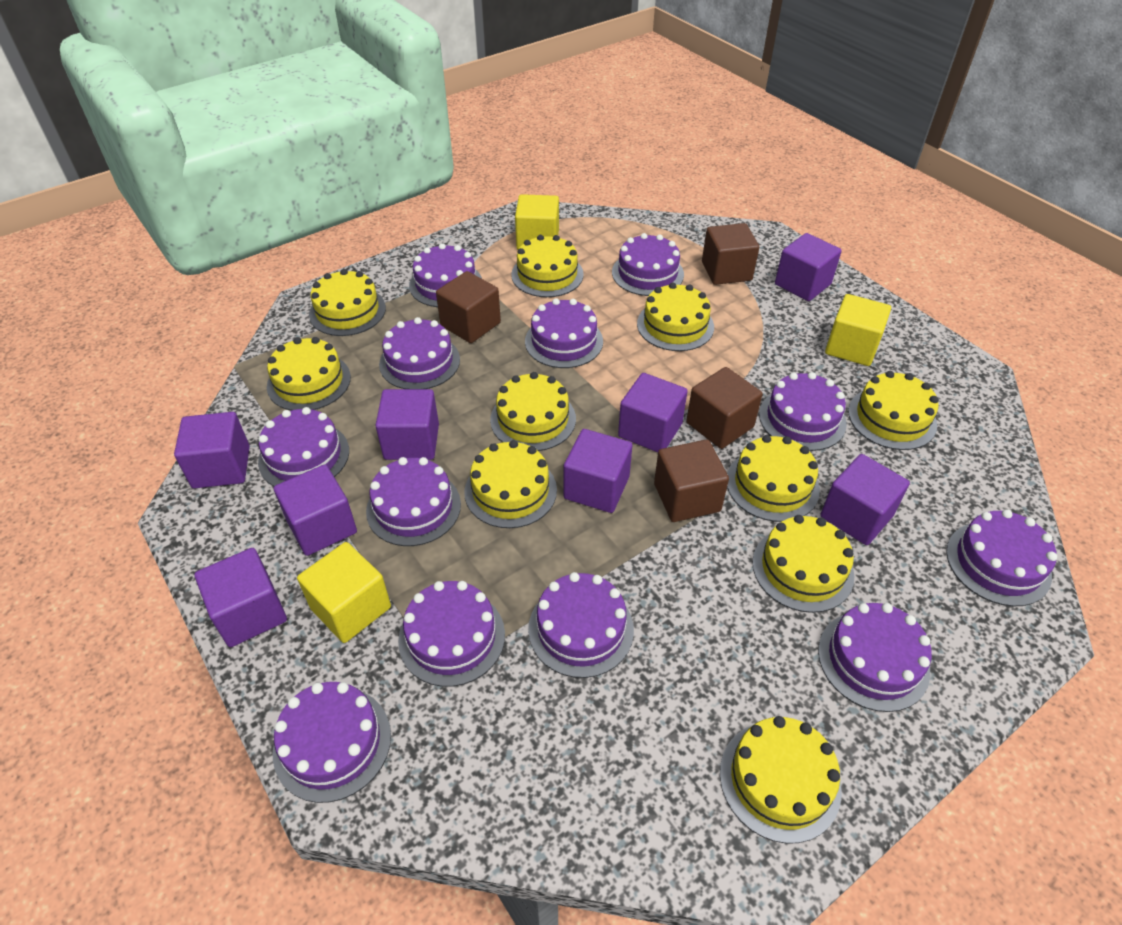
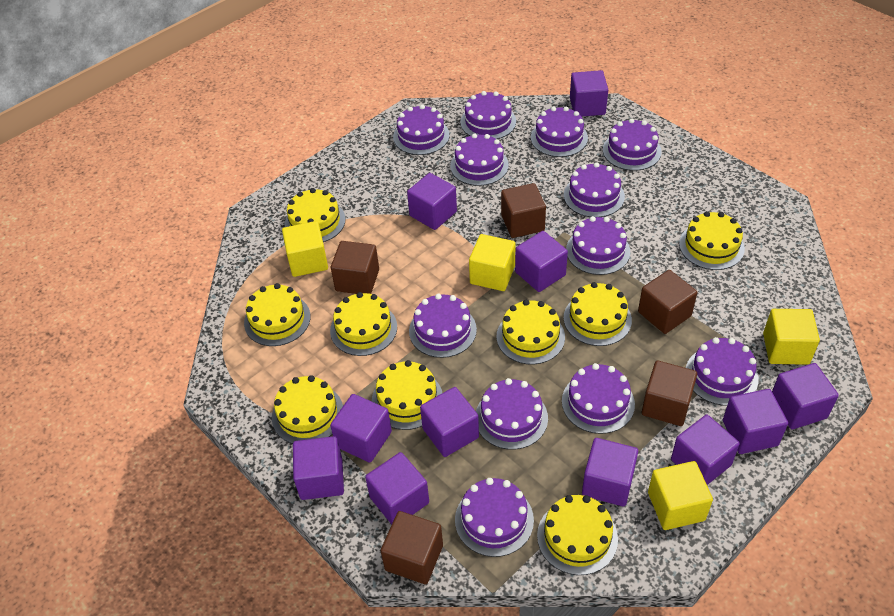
brown cube: [436,271,501,343] [654,440,729,522] [686,367,763,449] [702,223,759,285] = 4 -> [331,241,379,294] [381,511,443,584] [501,183,546,238] [638,270,697,334] [642,360,697,426] = 5
purple cube: [174,412,250,488] [194,548,287,647] [274,464,357,556] [375,389,439,460] [563,429,632,513] [618,373,688,452] [775,233,842,301] [820,454,910,545] = 8 -> [293,436,344,500] [330,394,392,463] [365,452,429,525] [407,173,457,230] [420,387,479,457] [515,231,568,292] [570,70,608,117] [582,438,638,507] [671,415,740,485] [723,389,788,454] [772,363,839,429] = 11
yellow cake: [267,337,351,410] [309,269,386,336] [464,440,557,528] [490,372,576,451] [511,235,584,297] [637,283,714,351] [720,716,842,844] [727,435,820,522] [753,515,855,613] [848,371,939,450] = 10 -> [244,283,311,346] [272,375,343,444] [285,188,346,242] [330,292,397,356] [372,360,442,430] [497,300,565,364] [537,495,618,575] [564,282,632,346] [679,211,745,270] = 9
yellow cube: [297,542,391,643] [515,194,559,250] [825,294,891,366] = 3 -> [282,221,328,277] [469,234,516,291] [648,461,713,530] [763,309,820,365] = 4

